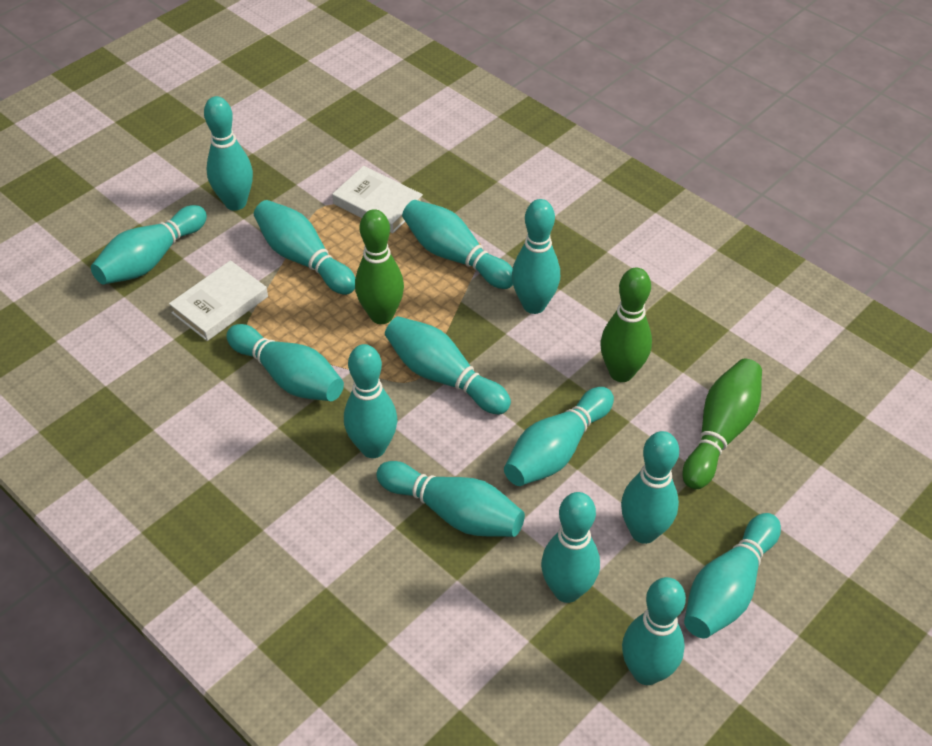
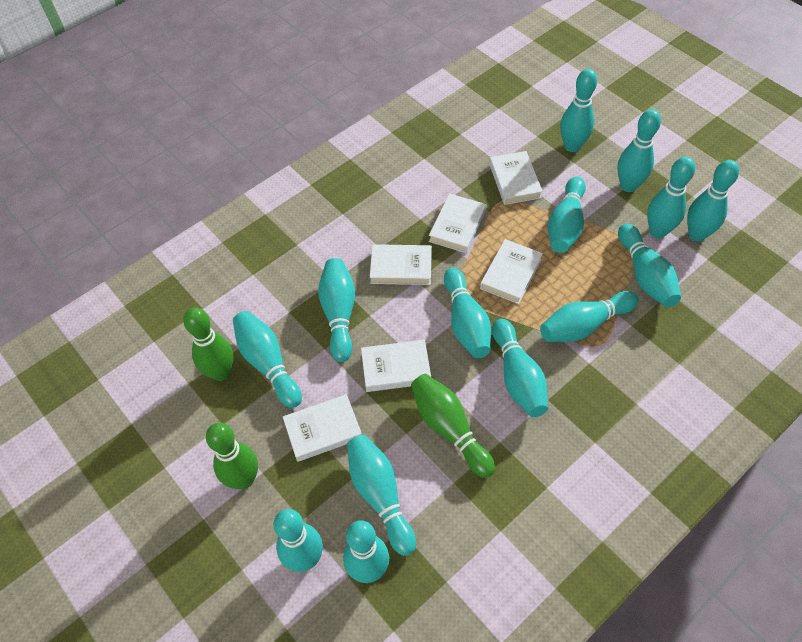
white book: [169,260,268,341] [332,166,423,234] = 2 -> [283,394,362,462] [361,340,431,392] [370,244,432,285] [429,194,486,253] [480,239,543,304] [489,151,543,205] = 6

